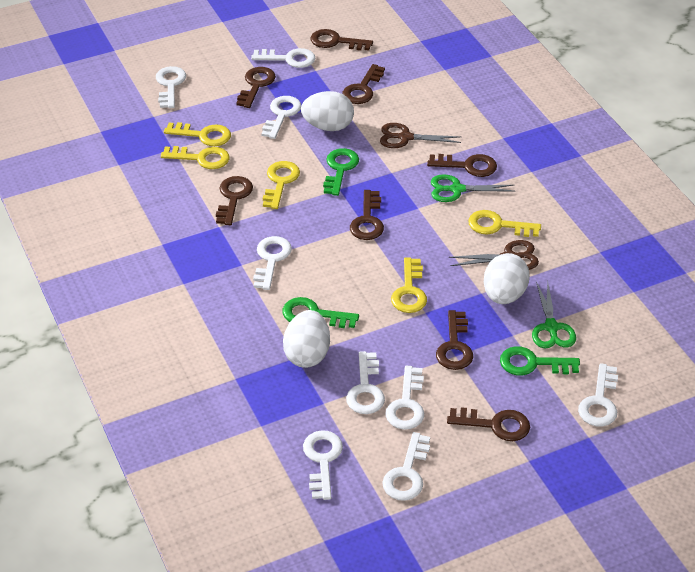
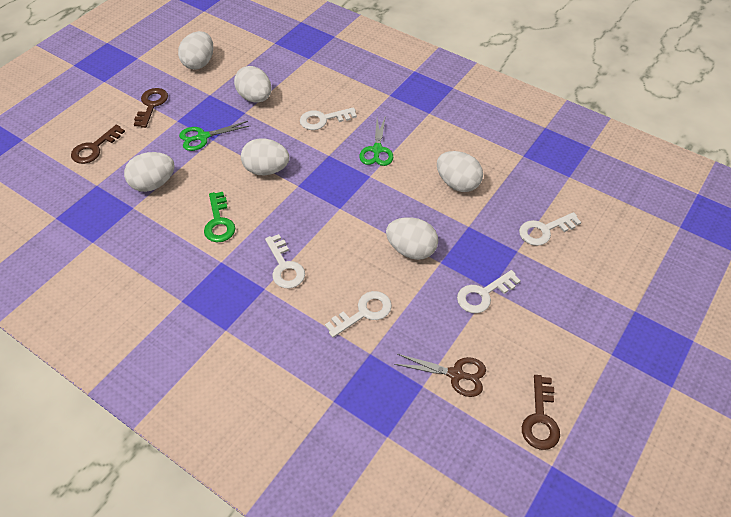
brown key: [216,176,253,225] [236,67,276,108] [311,29,373,51] [342,64,385,104] [350,190,384,240] [427,154,497,177] [436,310,473,370] [447,407,530,441] = 8 -> [71,125,125,164] [134,88,168,128] [522,375,560,450] = 3
brown scissors: [380,123,461,148] [449,240,539,270] = 2 -> [395,354,486,397] = 1
green key: [282,297,359,328] [323,148,359,196] [500,346,580,376] = 3 -> [204,192,235,242] = 1
white egg: [283,310,330,368] [301,91,354,131] [484,253,530,304] = 3 -> [124,152,175,192] [178,31,213,70] [234,66,271,102] [241,138,290,175] [386,217,438,260] [437,151,483,192] = 6
white key: [156,66,186,108] [251,48,315,68] [253,236,292,290] [261,96,301,139] [303,430,343,500] [346,351,385,414] [382,432,430,501] [385,366,424,430] [578,363,618,427] = 9 -> [265,234,305,288] [300,107,357,130] [325,291,392,337] [457,270,521,313] [519,212,581,246] = 5
yellow key: [161,146,230,169] [164,122,231,146] [263,161,300,209] [391,258,427,313] [468,210,541,237] = 5 -> none = 0

